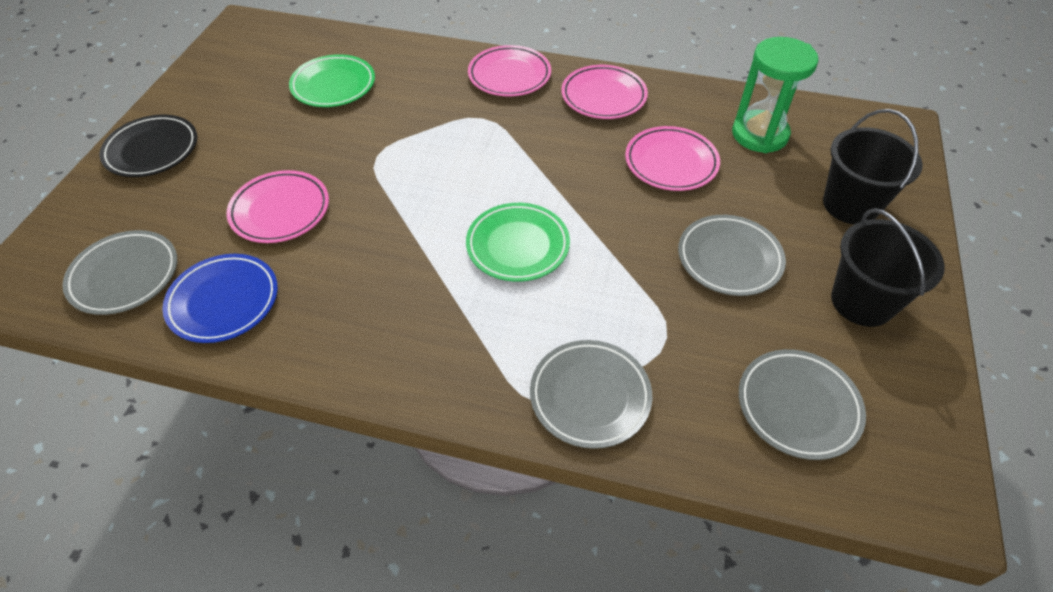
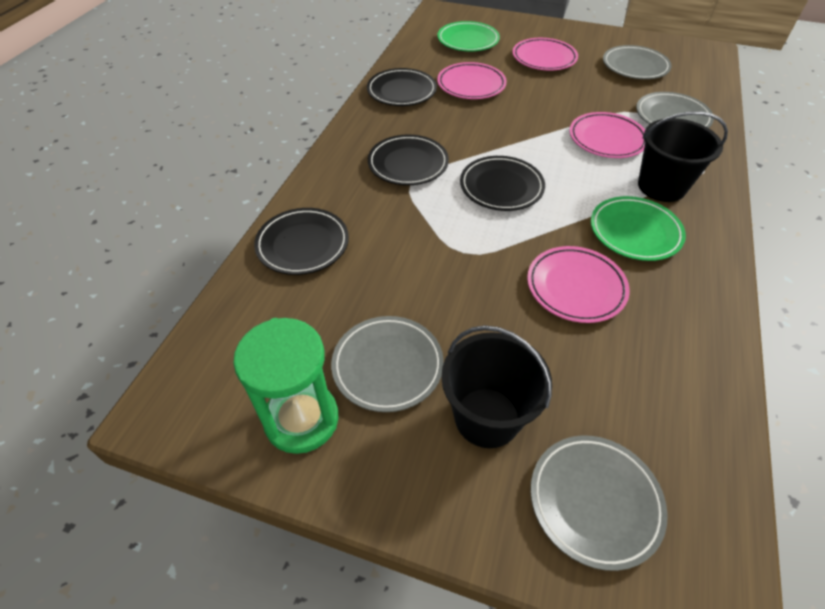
black plate: [100,115,197,177] = 1 -> [254,208,349,275] [367,68,437,106] [368,134,449,185] [460,156,545,211] = 4
blue plate: [162,254,278,343] = 1 -> none = 0

